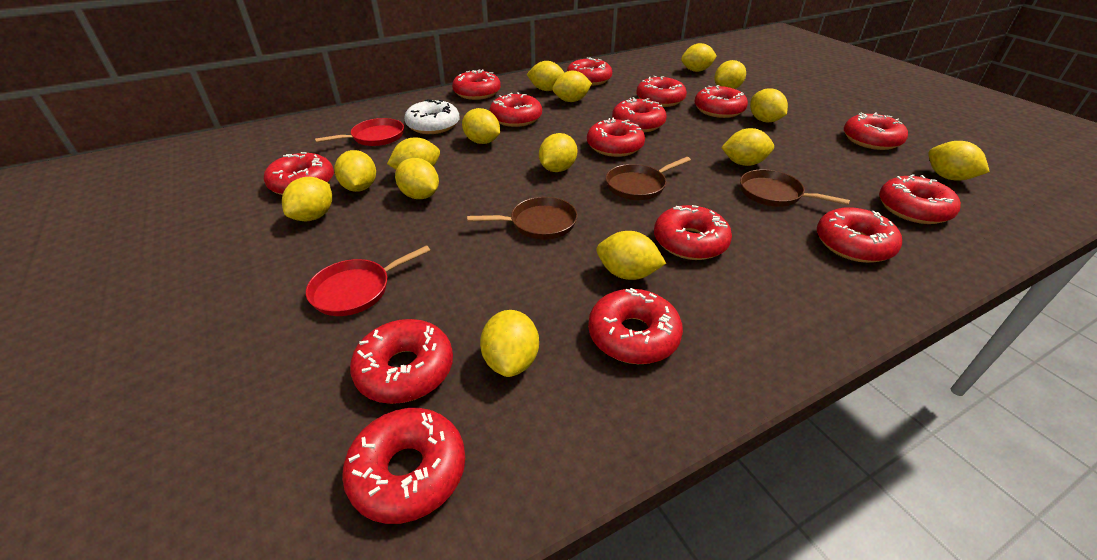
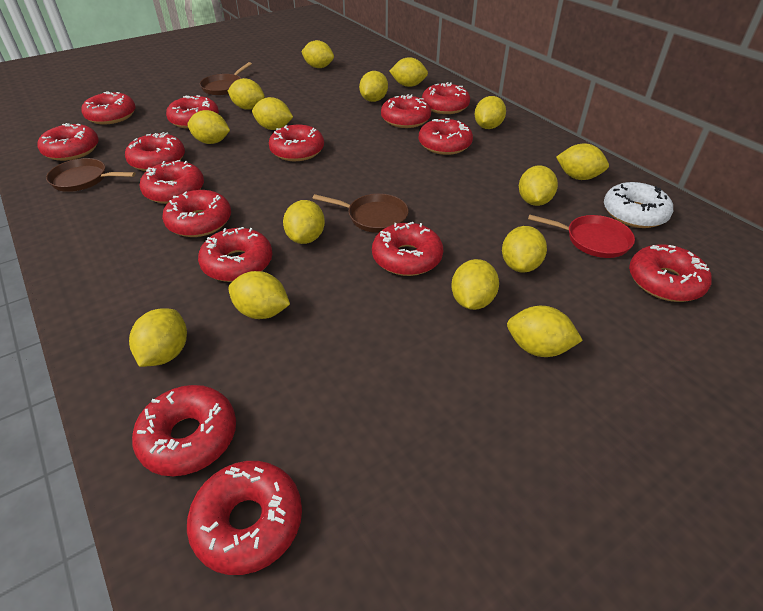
red pan: [306,245,430,316] [315,118,404,146] = 2 -> [528,214,635,258] = 1

